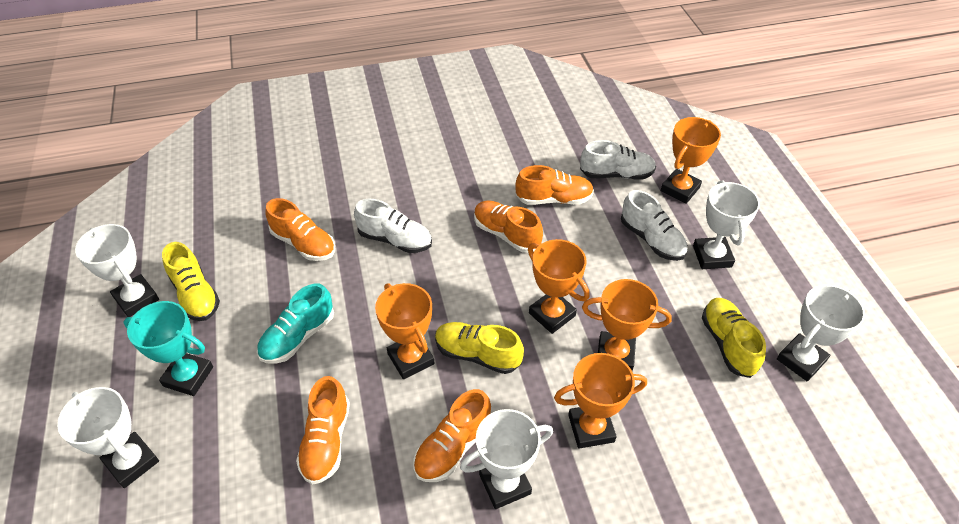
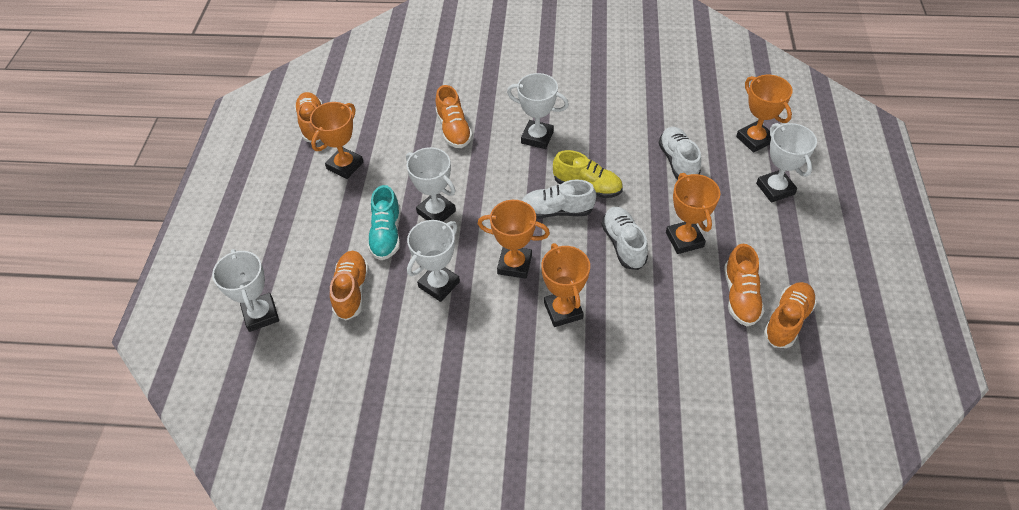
turquoise trophy: [124,301,213,396] = 1 -> none = 0
yellow shoe: [162,242,220,321] [435,322,524,374] [702,298,766,378] = 3 -> [553,150,623,198] = 1

